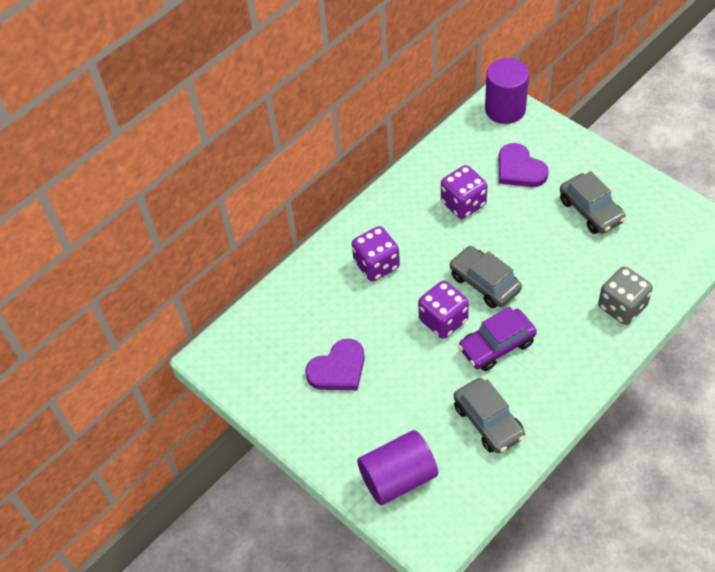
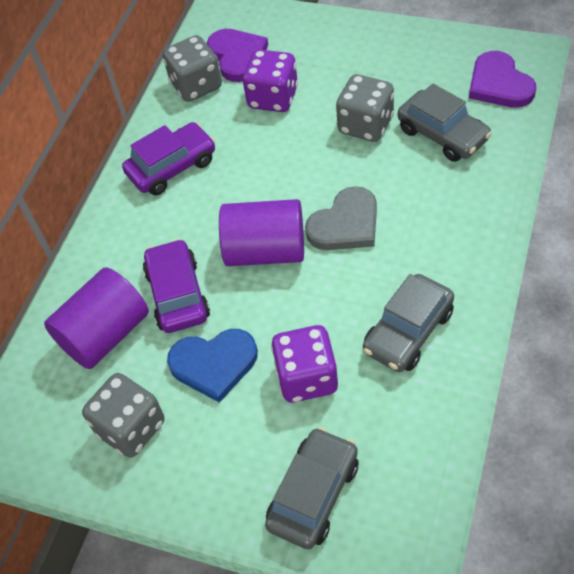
blue heart: none = 0 -> [167,329,258,403] = 1
grey dice: [598,267,653,325] = 1 -> [82,373,164,458] [163,35,222,102] [336,74,394,142] = 3
grey heart: none = 0 -> [305,186,377,250] = 1
purple car: [458,307,537,371] = 1 -> [122,122,215,195] [143,239,210,333] = 2
purple dice: [352,226,400,281] [418,281,469,339] [441,165,487,219] = 3 -> [243,50,298,112] [271,325,338,403] = 2

